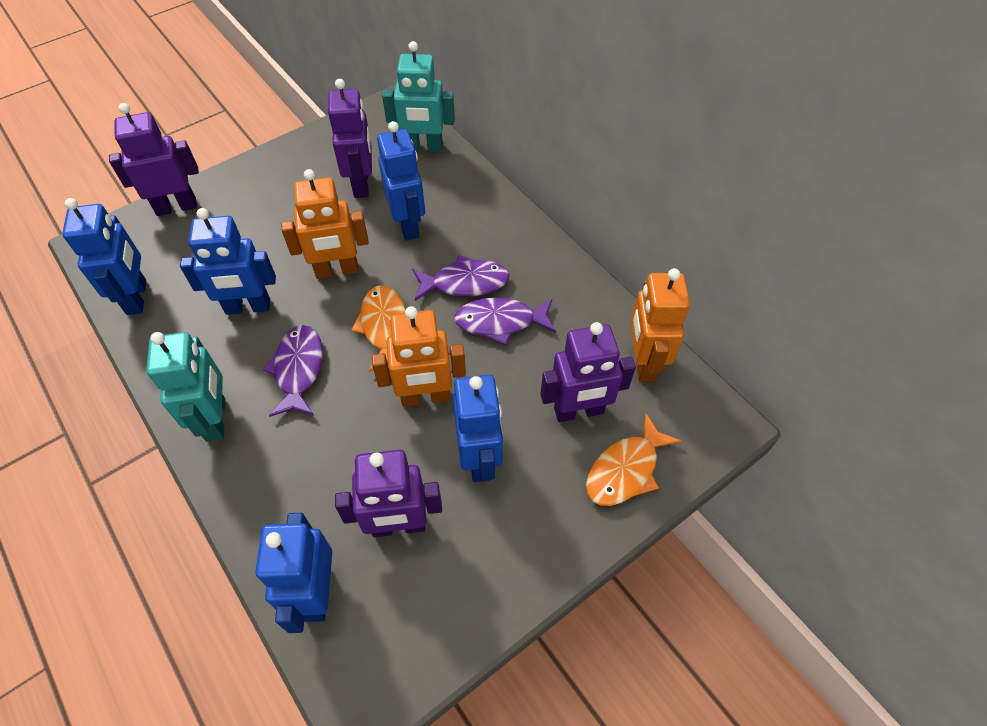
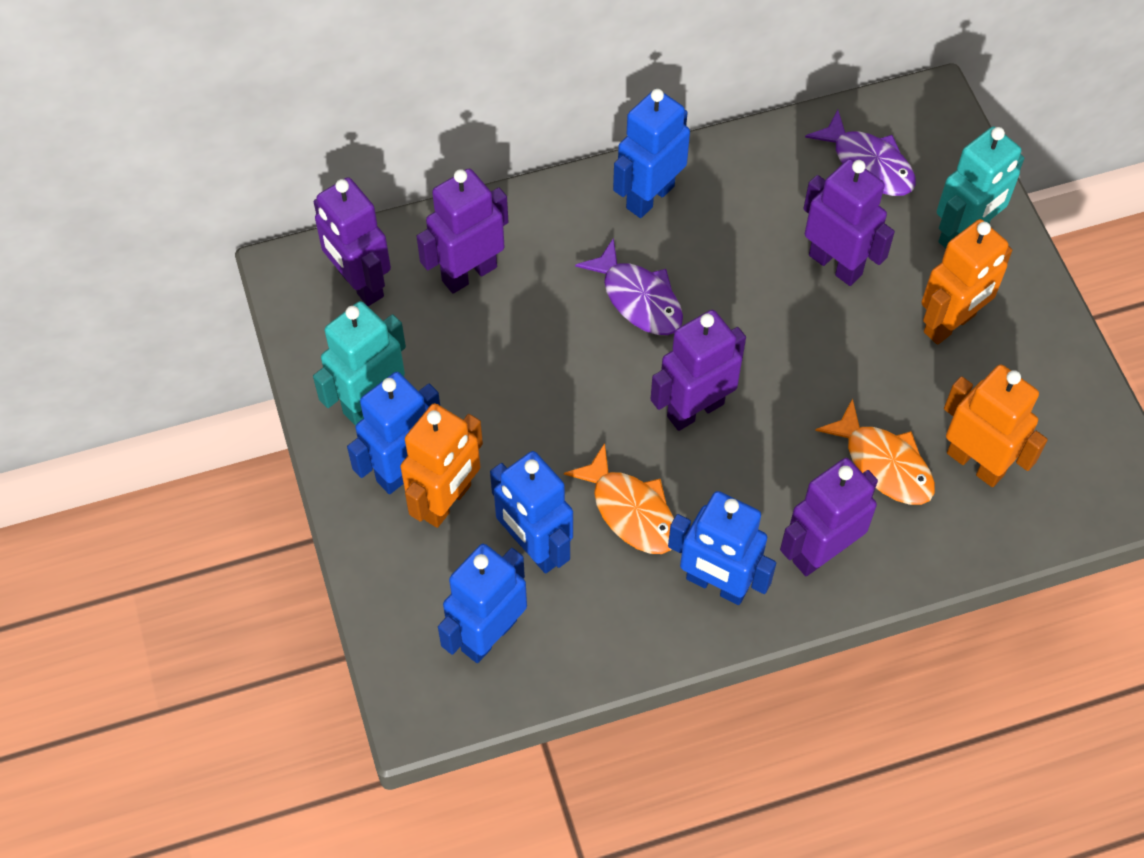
purple fish: [263,325,323,417] [412,255,510,301] [454,297,556,345] = 3 -> [575,238,683,335] [805,109,916,196] = 2
purple robot: [109,103,199,216] [328,79,372,198] [335,450,442,537] [540,322,636,422] = 4 -> [314,177,391,306] [416,169,508,293] [650,310,746,431] [780,458,878,576] [803,159,895,286] = 5

